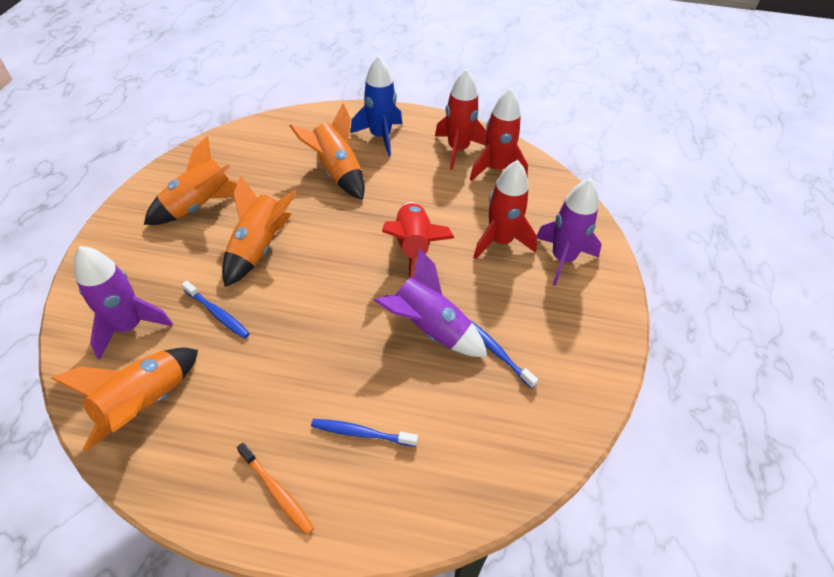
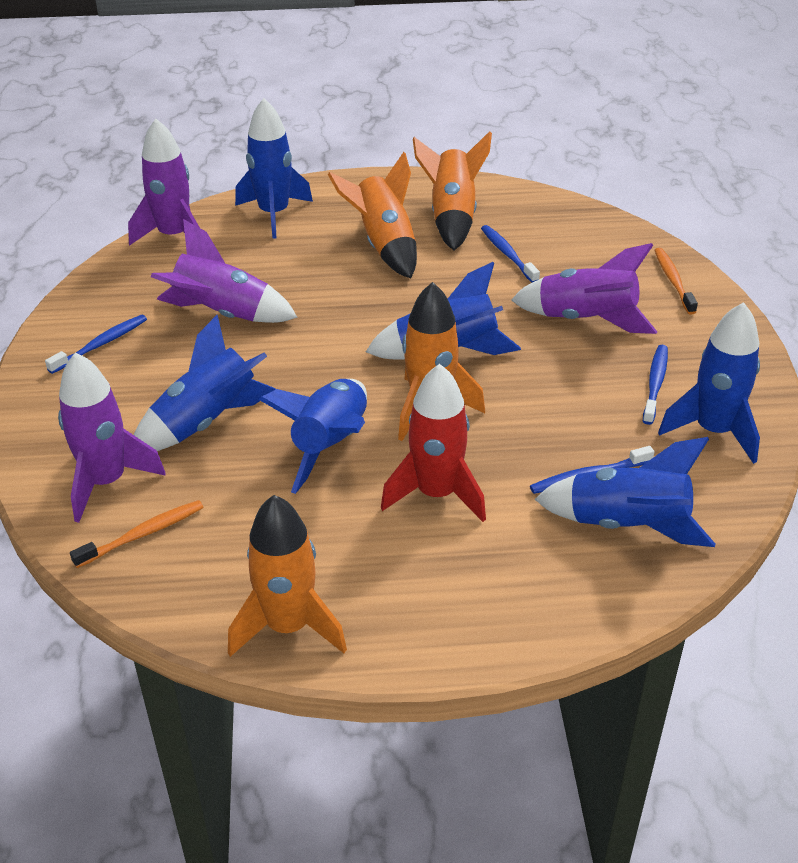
blue rocket: [350,55,402,156] = 1 -> [134,315,276,451] [235,98,313,239] [259,379,367,494] [366,262,521,360] [535,437,716,547] [658,302,760,464] = 6
blue toothbrush: [182,281,250,339] [311,419,418,447] [470,320,538,389] = 3 -> [45,314,147,374] [481,225,540,282] [530,446,654,494] [643,345,668,425] = 4
orange toothbrush: [237,442,314,535] = 1 -> [70,500,203,568] [654,248,698,315] = 2
purple rocket: [74,246,173,360] [374,248,488,357] [537,178,602,286] = 3 -> [58,352,166,523] [128,119,200,246] [151,219,298,323] [511,243,657,334] = 4
red rocket: [382,202,454,278] [435,68,487,170] [470,88,528,181] [473,160,537,259] = 4 -> [381,364,486,522] = 1

